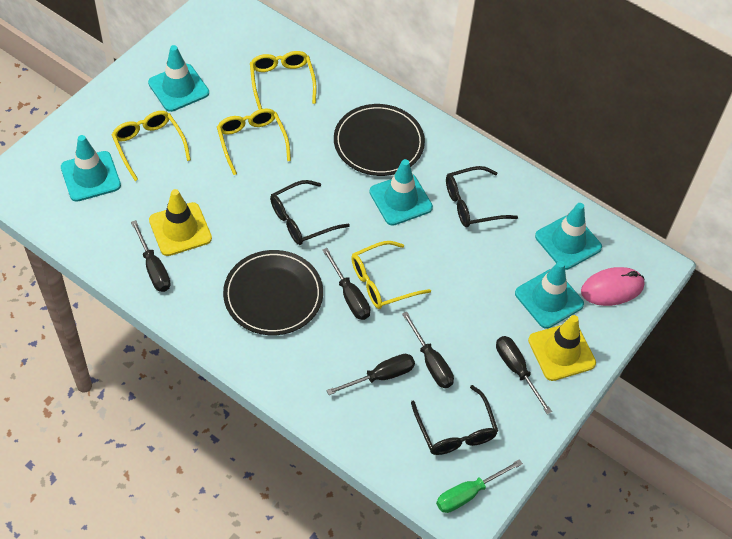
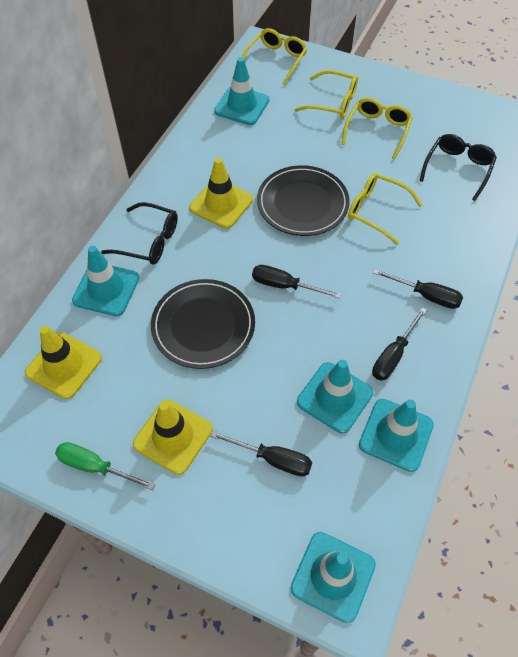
black glasses: [270,180,350,245] [411,385,498,455] [446,166,518,227] = 3 -> [101,202,178,265] [420,134,497,201] = 2
black screwdriver: [131,220,171,292] [323,248,370,320] [326,354,415,395] [402,312,454,388] [496,336,552,414] = 5 -> [210,431,312,476] [252,265,341,299] [372,307,427,381] [373,269,463,309] = 4
pink mouse: [581,267,645,306] = 1 -> none = 0
yellow traffic cone: [149,189,212,256] [528,315,596,381] = 2 -> [25,326,102,399] [133,400,213,475] [189,157,253,229] = 3

